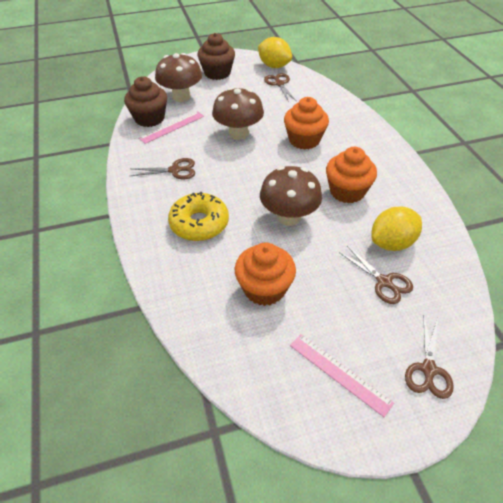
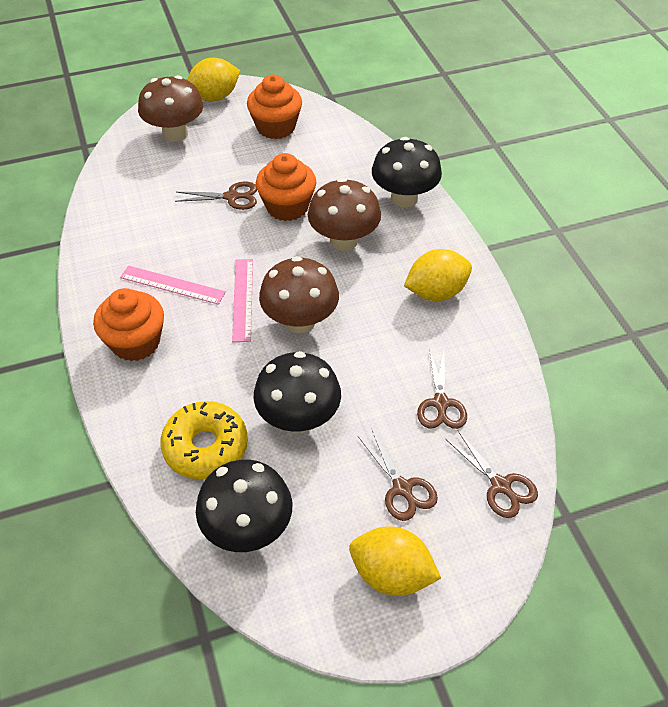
black mushroom: none = 0 -> [196,460,292,552] [254,351,341,433] [372,137,442,207] = 3
brown cupcake: [124,76,167,127] [197,33,235,80] = 2 -> none = 0
yellow lemon: [258,37,292,68] [371,207,422,251] = 2 -> [187,58,241,102] [349,526,441,596] [404,249,472,301] = 3

